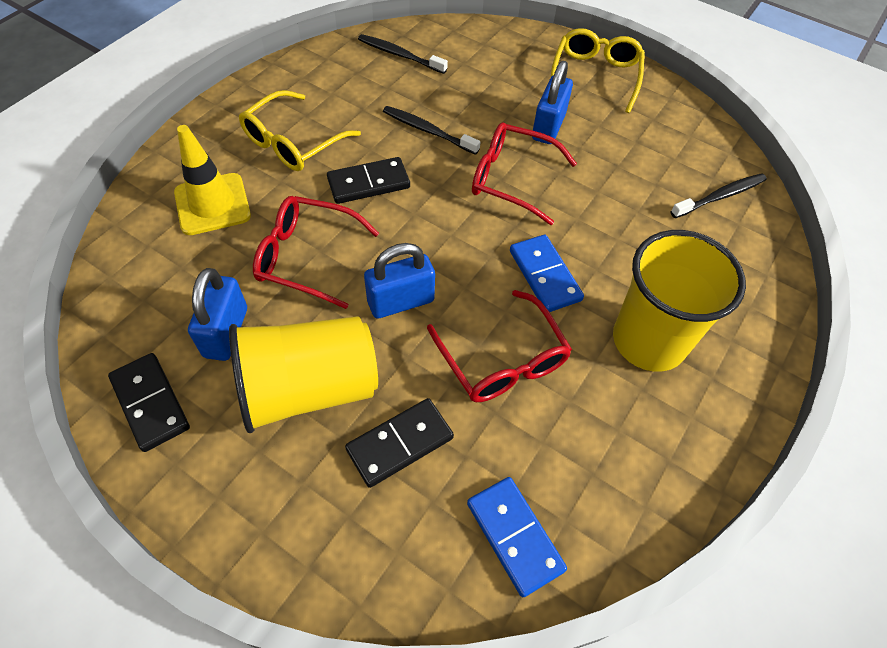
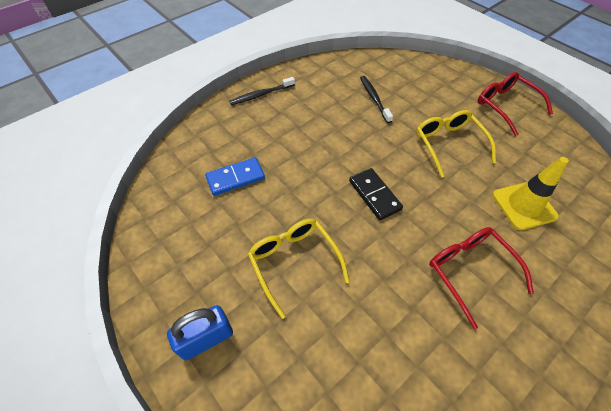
black domino: [108,353,190,452] [327,157,410,204] [345,398,454,488] = 3 -> [349,168,403,220] = 1
black toothbrush: [358,34,448,74] [383,106,480,155] [671,173,767,218] = 3 -> [229,77,295,105] [360,76,393,123] = 2
blue domino: [467,477,567,597] [510,235,584,312] = 2 -> [205,157,265,196] = 1
blue padlock: [188,268,247,361] [364,243,435,318] [532,61,573,144] = 3 -> [167,305,233,360] = 1
red glasses: [253,196,379,309] [427,290,572,402] [472,122,577,225] = 3 -> [429,227,534,329] [478,72,553,136] = 2
yellow cup: [229,316,378,433] [613,230,746,372] = 2 -> none = 0

